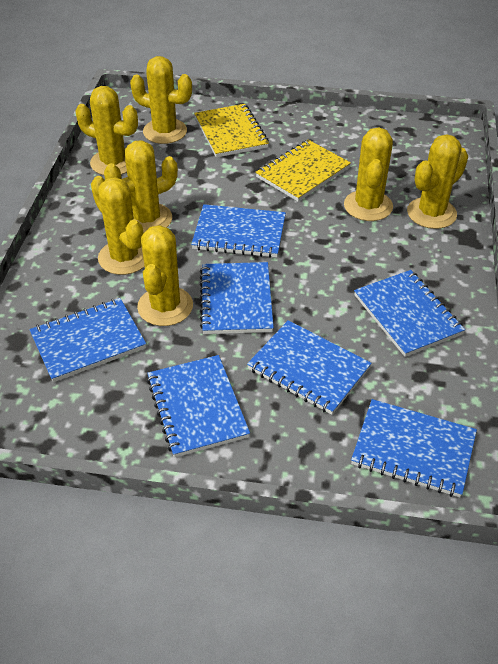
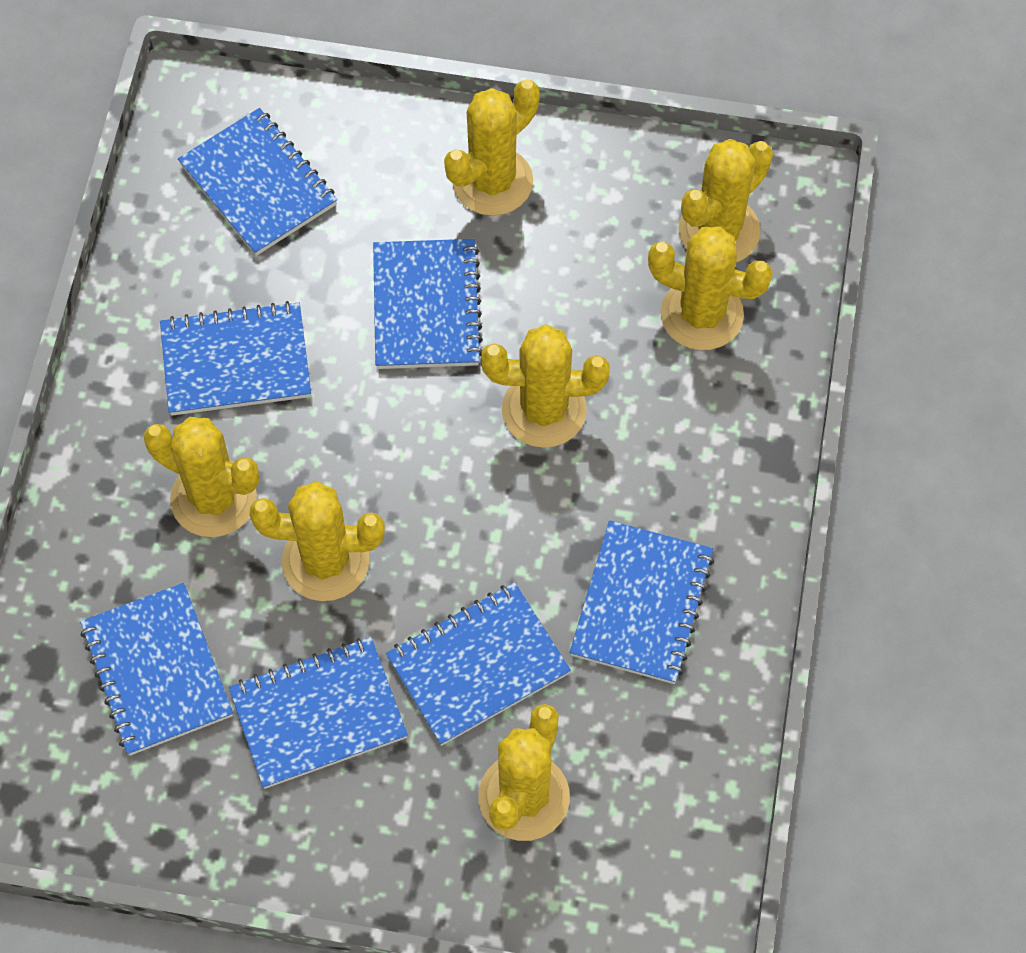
yellow notebook: [194,104,269,158] [255,140,351,202] = 2 -> none = 0

